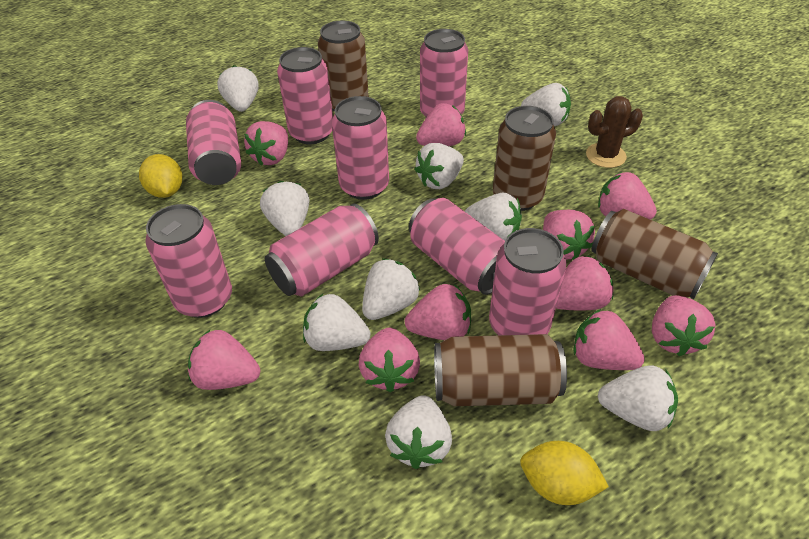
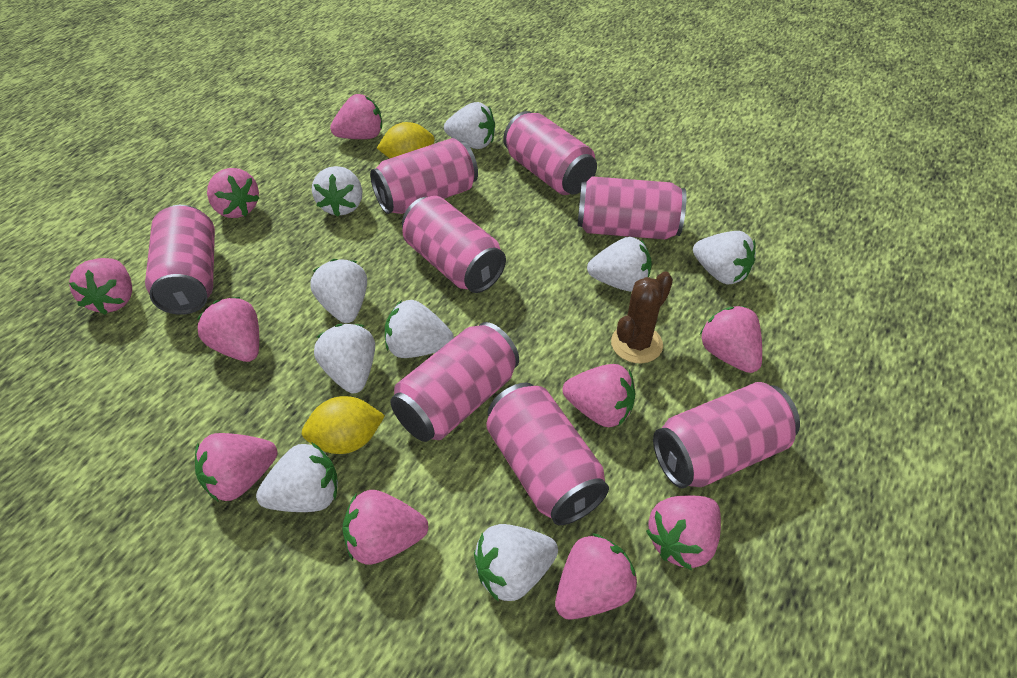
brown can: [318,20,369,112] [434,334,567,406] [493,106,556,211] [592,209,718,299] = 4 -> none = 0

